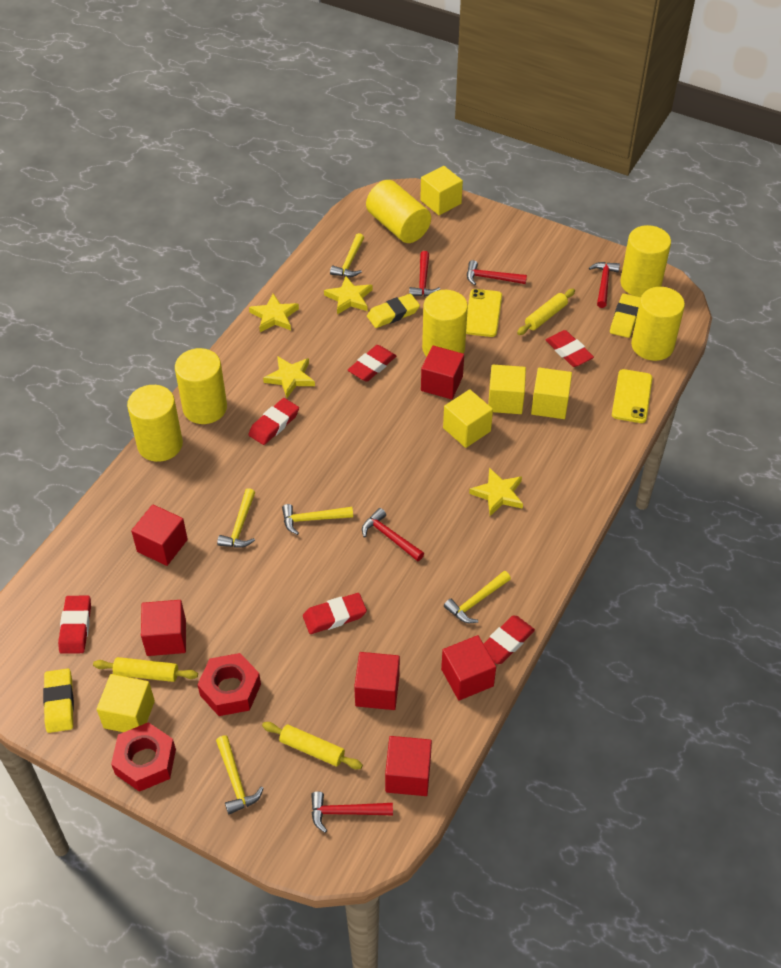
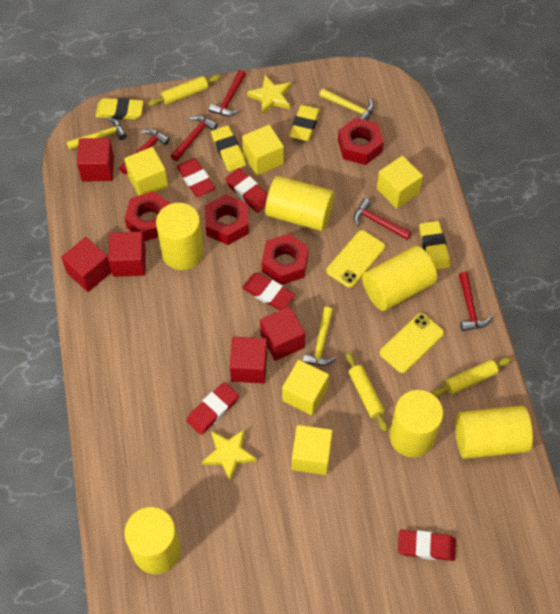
red cube: [131,505,188,566] [141,600,186,656] [354,652,400,710] [385,736,432,796] [421,346,464,399] [441,635,496,700] = 6 -> [61,237,112,292] [77,138,114,181] [108,232,146,277] [230,337,267,383] [260,306,305,361] = 5
red eraser: [58,596,91,654] [248,398,299,445] [303,593,367,634] [348,345,396,382] [484,616,535,664] [546,330,594,367] = 6 -> [177,158,215,197] [186,382,239,435] [225,168,268,213] [242,273,295,310] [398,530,456,561] = 5
red nut: [111,722,176,792] [197,653,261,716] = 2 -> [124,191,171,241] [205,194,249,245] [262,234,309,285] [338,117,384,165] = 4
yellow eraser: [43,668,74,733] [367,294,420,328] [610,294,641,338] = 3 -> [96,98,144,120] [211,126,246,172] [290,105,320,141] [419,221,450,270] = 4
yellow hammer: [216,736,264,814] [217,488,255,548] [282,504,353,535] [330,233,364,277] [444,571,511,623] = 5 -> [66,118,127,150] [303,307,337,366] [319,88,374,121] = 3
yellow star: [249,294,299,332] [263,356,315,398] [324,276,373,314] [469,468,523,516] = 4 -> [202,429,257,482] [247,75,291,115] = 2

